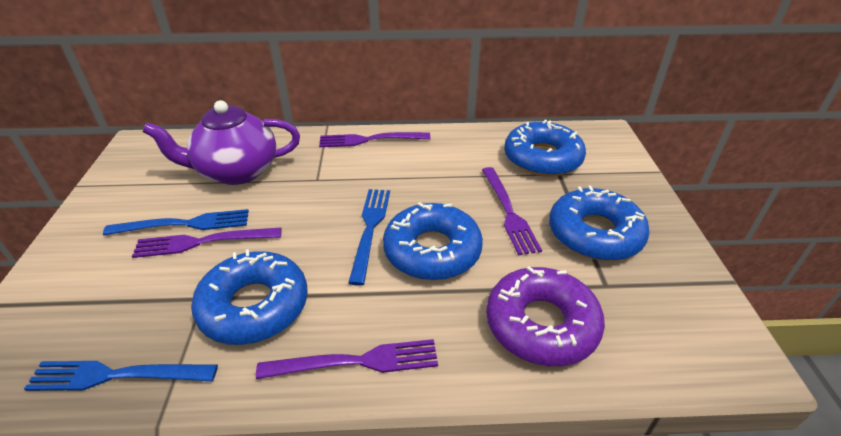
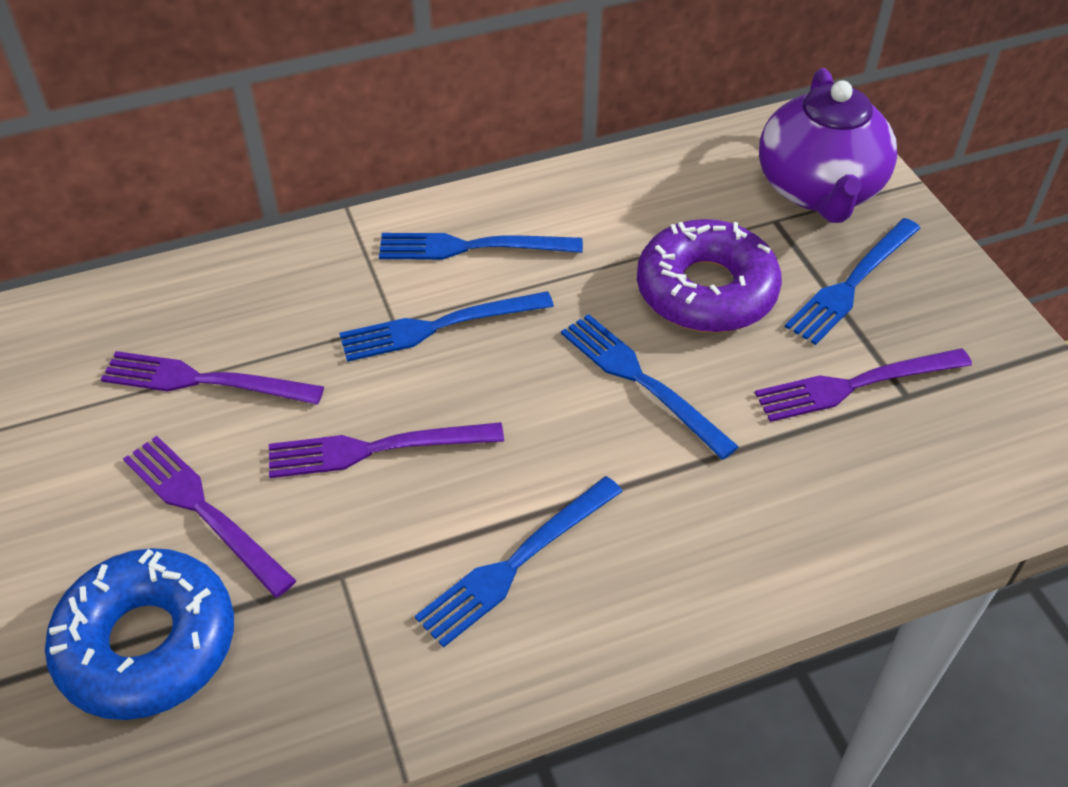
blue donut: [191,249,308,345] [383,202,483,280] [504,120,586,176] [549,185,650,261] = 4 -> [45,548,234,720] = 1
blue fork: [24,361,218,391] [103,209,249,235] [348,189,390,286] = 3 -> [339,291,554,362] [379,233,583,260] [415,476,623,648] [561,314,739,460] [785,218,920,345] = 5

